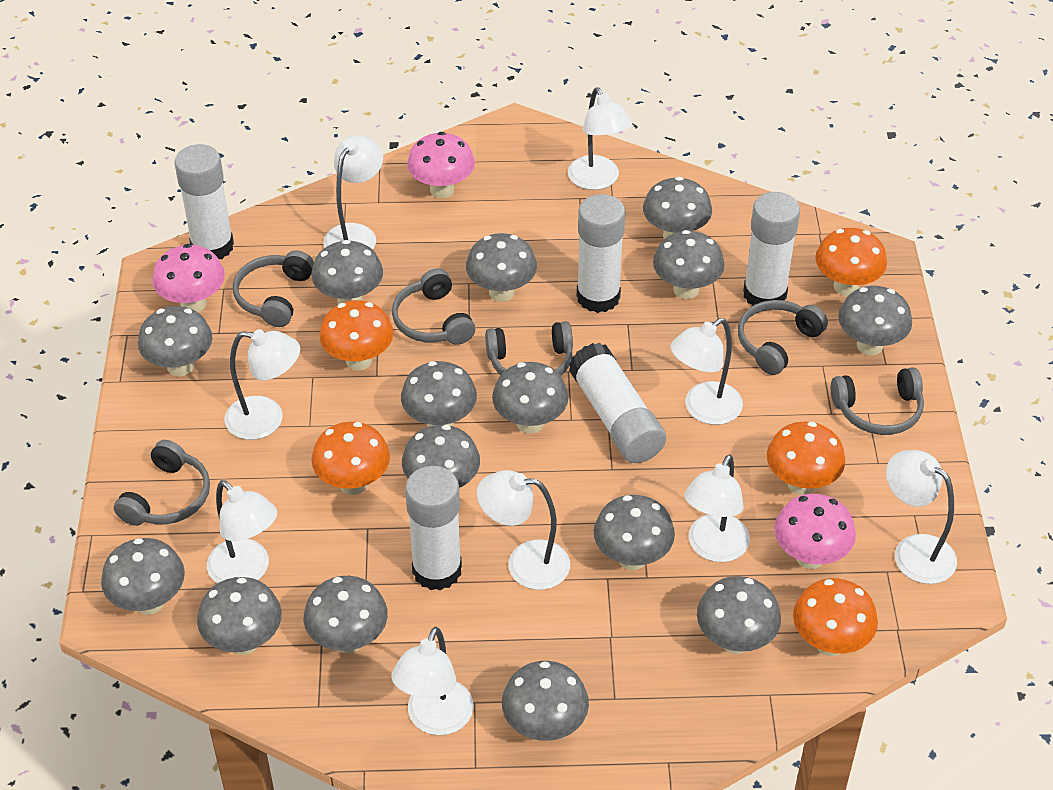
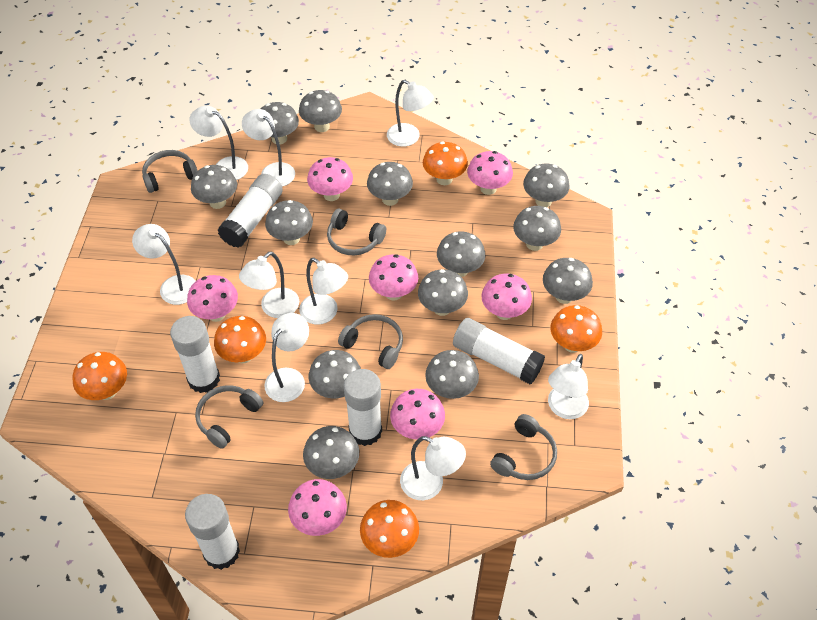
grey headphones: [114,440,210,526] [233,250,314,327] [392,269,475,345] [485,321,573,376] [738,300,828,375] [831,367,924,435] = 6 -> [142,150,198,193] [195,385,263,449] [327,209,386,255] [338,314,403,369] [490,414,557,480] = 5
grey mushroom: [101,538,185,615] [138,306,213,377] [197,577,282,655] [304,576,388,653] [311,240,383,304] [401,361,477,427] [402,425,480,488] [466,233,537,302] [492,362,568,434] [502,661,589,741] [594,495,675,570] [643,177,712,239] [653,230,724,299] [697,576,781,654] [838,286,912,355] = 15 -> [191,165,237,209] [261,102,299,145] [265,200,313,245] [299,90,342,132] [303,426,359,479] [308,350,361,398] [367,162,413,206] [418,269,468,316] [425,350,479,399] [437,231,485,277] [513,206,561,251] [523,163,570,207] [543,258,593,304] = 13
pink mushroom: [152,244,225,312] [407,132,475,198] [774,494,856,569] = 3 -> [187,275,238,322] [288,479,347,536] [307,157,353,201] [369,254,418,301] [390,389,445,439] [467,151,513,195] [481,274,532,320] = 7

